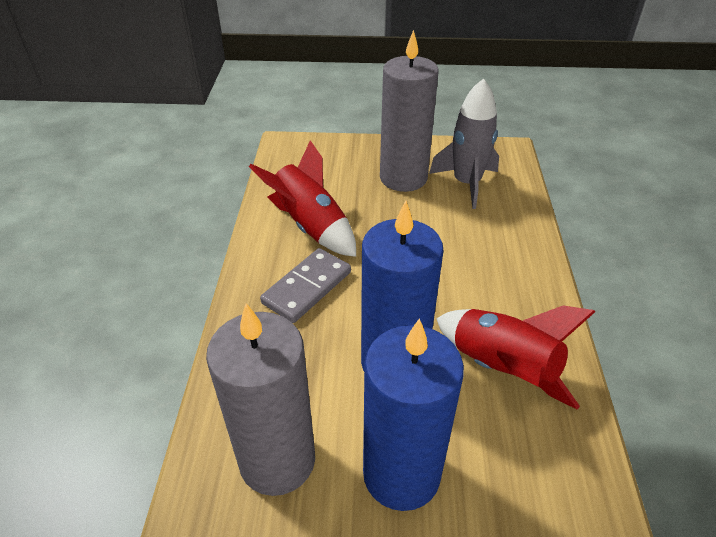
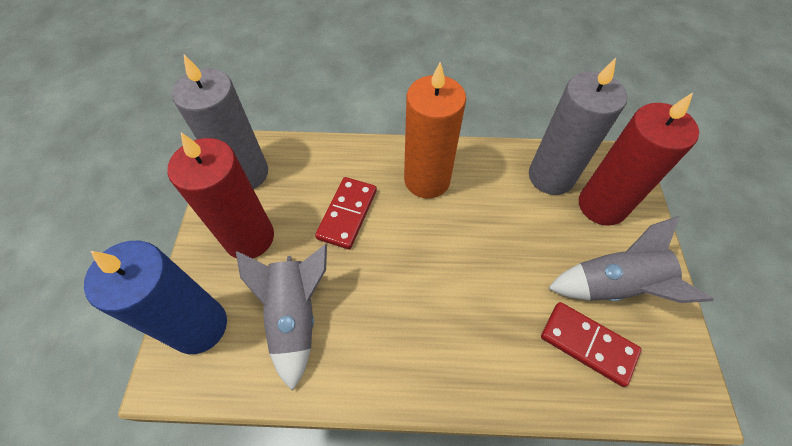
blue candle: [361,200,443,371] [363,318,464,511] = 2 -> [84,241,227,354] = 1
grey domino: [260,248,351,323] = 1 -> none = 0
grey rocket: [429,78,499,209] = 1 -> [236,244,327,391] [548,216,714,303] = 2
orange candle: none = 0 -> [404,62,466,198] = 1
red candle: none = 0 -> [167,132,274,259] [579,92,699,226] = 2
red domino: none = 0 -> [315,177,377,249] [541,302,641,387] = 2
red rocket: [249,140,356,257] [436,306,595,410] = 2 -> none = 0

